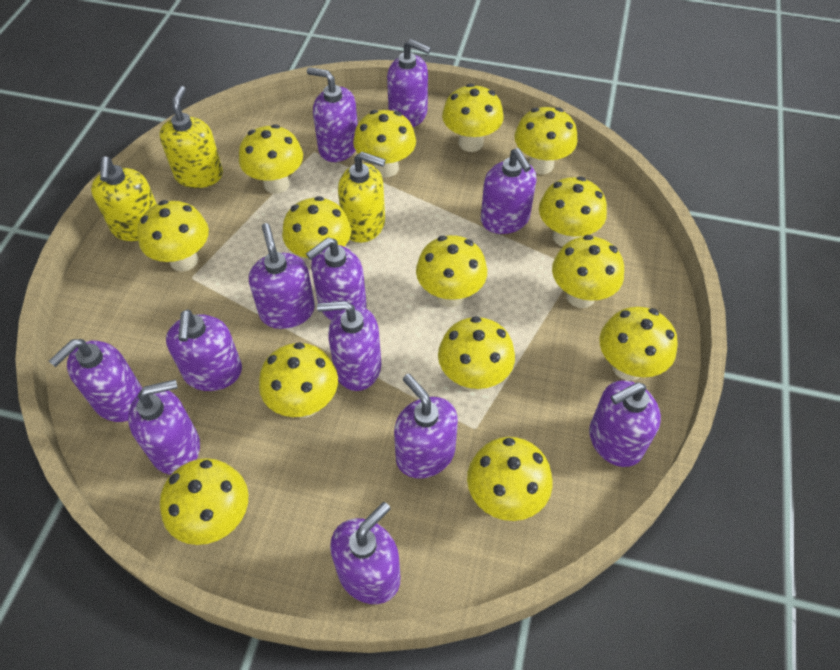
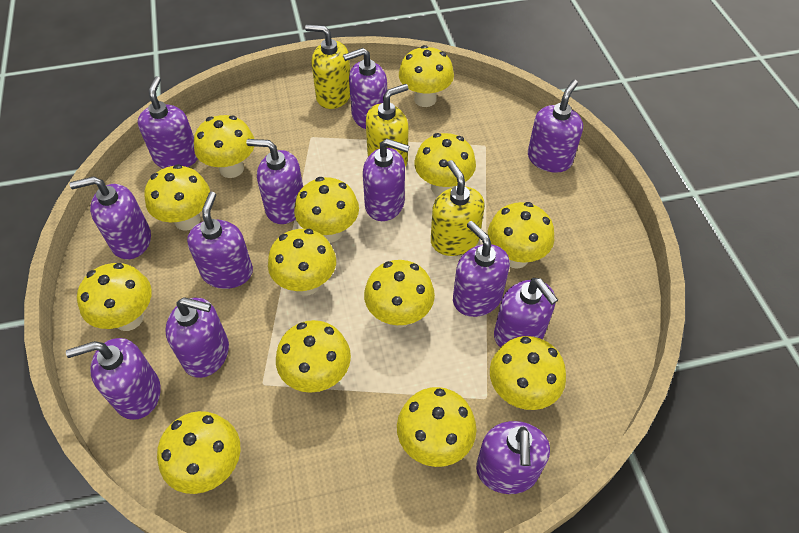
yellow mushroom: [137,200,209,272] [160,458,248,545] [239,124,303,194] [259,342,338,418] [282,196,351,265] [353,110,416,177] [416,235,487,307] [438,316,515,392] [442,83,504,152] [467,437,552,521] [514,107,577,174] [539,177,607,246] [552,235,624,308] [600,307,678,381] = 14 -> [77,263,152,331] [144,164,210,231] [157,411,240,494] [194,115,254,178] [268,229,336,296] [276,320,351,393] [294,177,359,243] [364,260,435,328] [397,387,476,467] [399,45,454,107] [414,133,476,196] [488,202,554,269] [490,336,566,410] = 13

